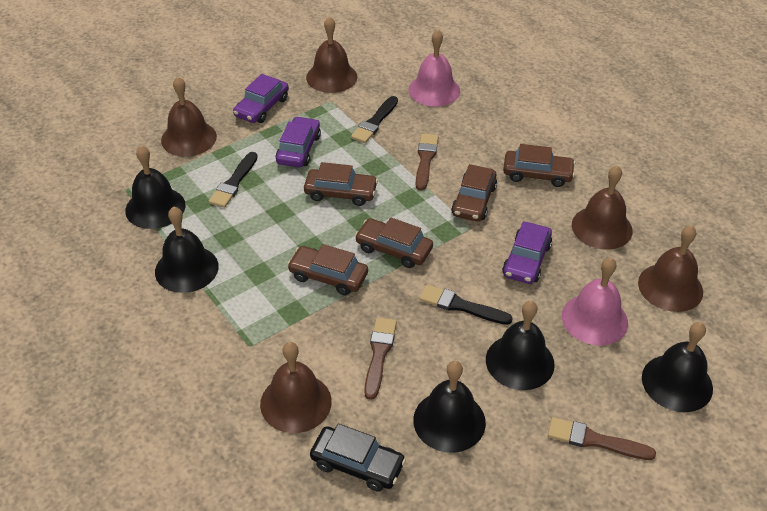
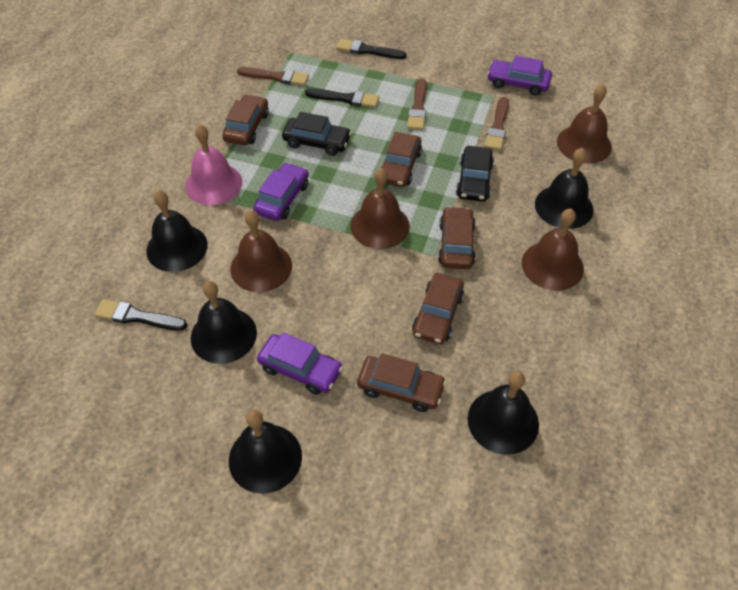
black car: [310,424,406,492] = 1 -> [282,112,352,156] [456,146,494,202] = 2
brown bell: [161,77,217,157] [260,342,332,433] [306,16,357,93] [572,165,633,250] [638,225,703,312] = 5 -> [230,210,292,292] [350,168,410,249] [522,208,584,291] [557,84,612,164] = 4
pink bell: [408,30,460,107] [562,257,628,345] = 2 -> [185,124,242,205] = 1

